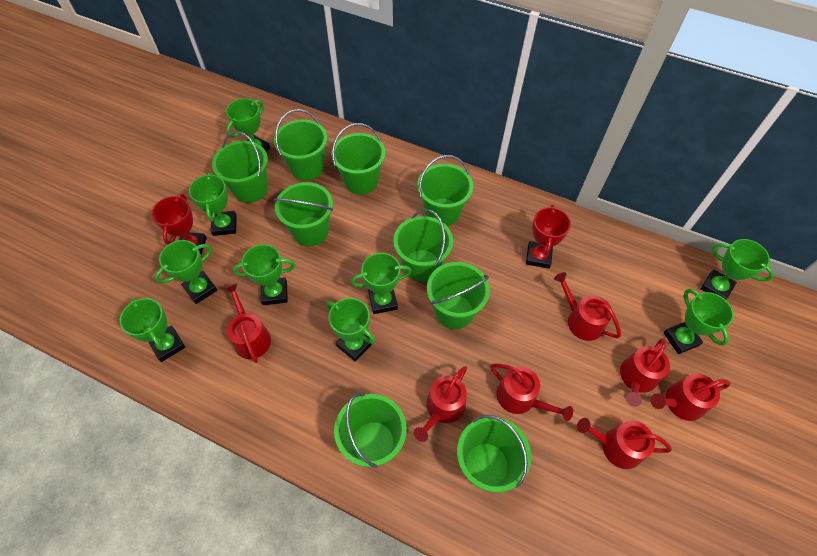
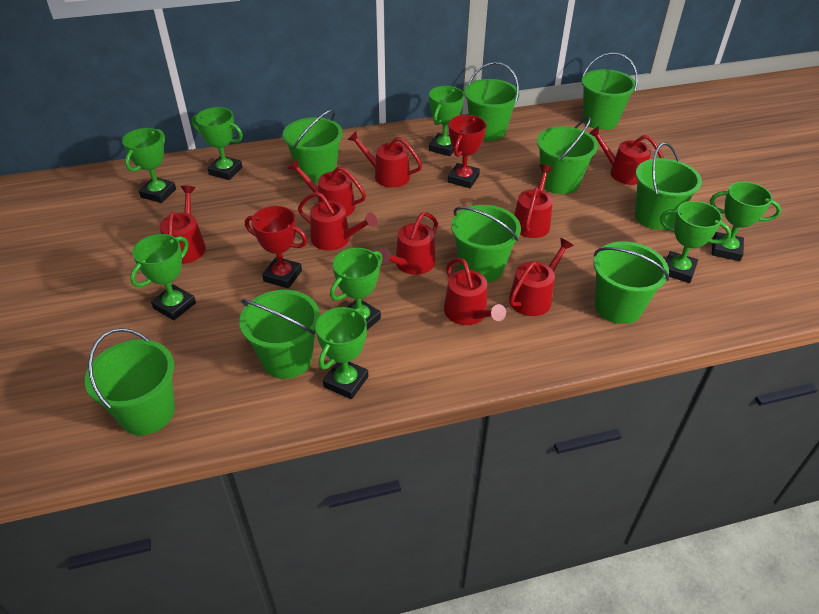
green trophy: [120,298,185,362] [155,240,217,304] [189,173,237,236] [226,98,270,152] [233,244,295,305] [327,298,375,362] [351,253,412,314] [663,289,734,354] [700,239,774,300] = 9 -> [122,128,176,203] [130,234,196,320] [192,107,243,180] [315,307,368,399] [330,248,383,330] [429,86,464,156] [660,201,731,283] [710,182,781,261] = 8
red watering can: [225,283,271,363] [414,366,467,442] [490,363,573,421] [554,272,621,341] [577,418,672,469] [620,338,670,406] [650,373,731,421] = 7 -> [159,185,206,264] [288,160,366,217] [298,192,377,251] [347,131,422,188] [378,212,438,275] [444,258,506,325] [509,238,574,316] [514,165,553,238] [590,126,664,185] = 9

